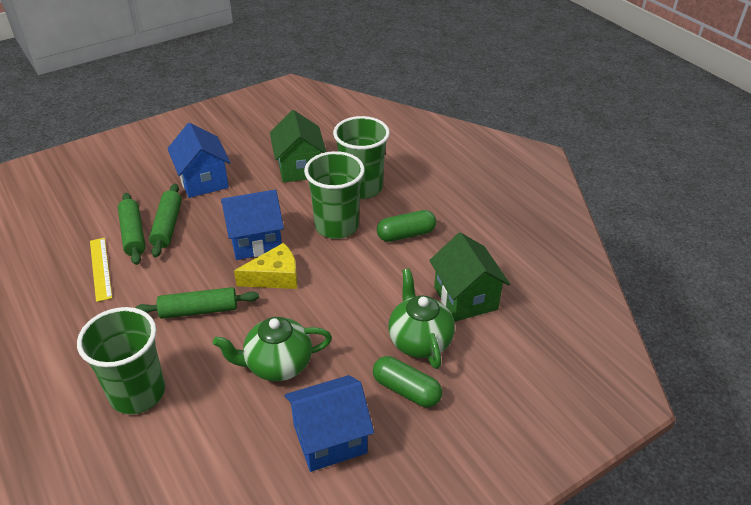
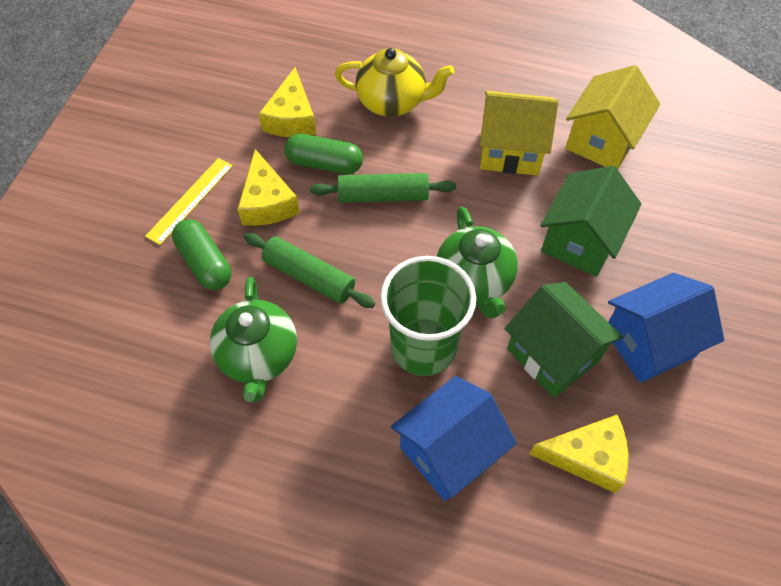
blue house: [167,123,231,198] [221,189,284,260] [285,375,374,472] = 3 -> [391,376,517,501] [608,273,724,383] = 2
green cup: [77,307,165,414] [304,151,365,239] [333,116,390,199] = 3 -> [380,256,476,376] = 1
green rolling pin: [118,193,146,265] [135,287,259,319] [149,184,182,258] = 3 -> [244,233,375,308] [310,173,456,203] = 2
yellow cheese: [234,243,298,289] = 1 -> [237,149,300,226] [259,67,316,137] [529,415,629,493] = 3
yellow house: none = 0 -> [480,91,558,176] [565,65,660,170] = 2
yellow teapot: none = 0 -> [335,48,454,117] = 1

